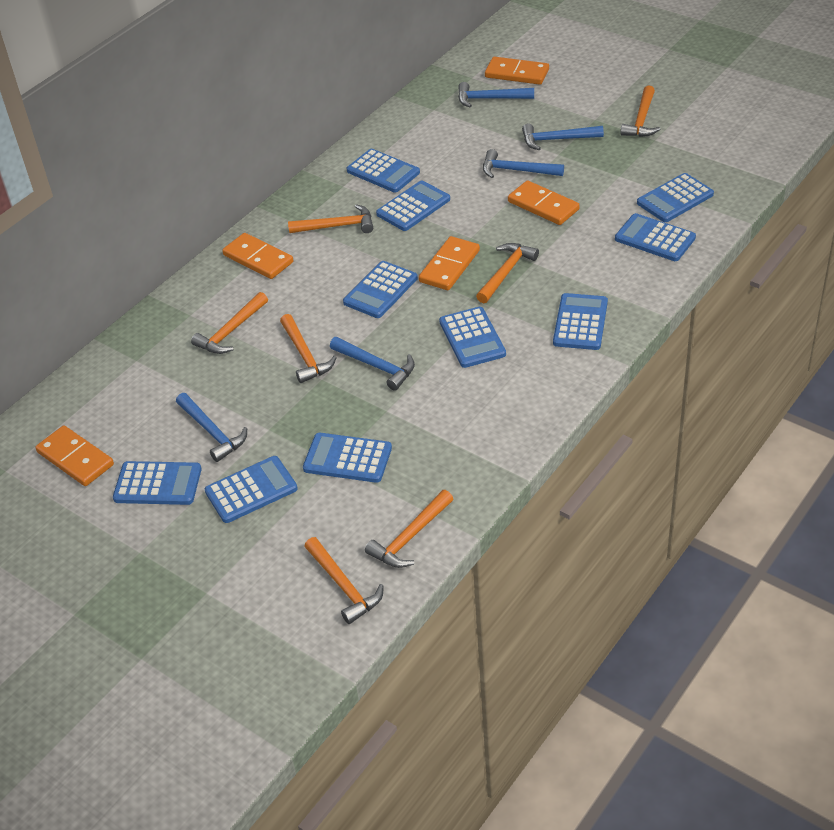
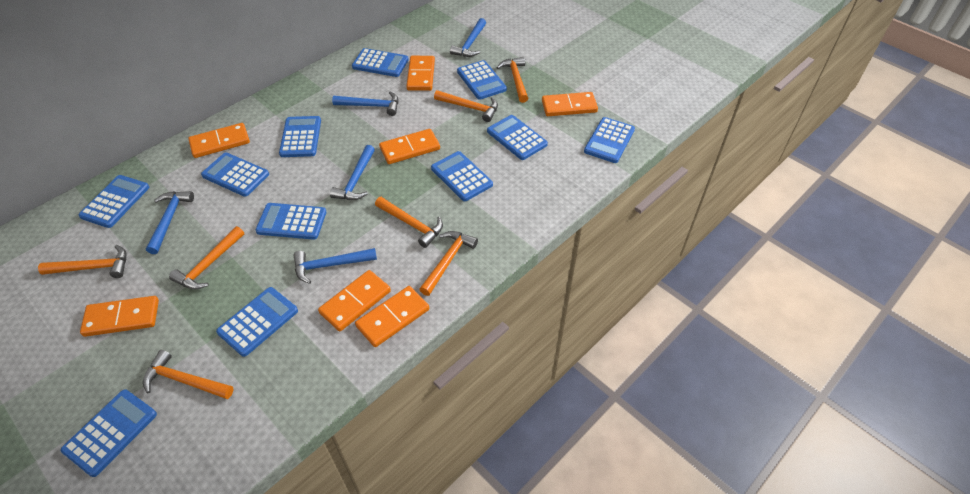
blue calculator: [113,461,202,505] [205,456,298,523] [303,433,392,483] [343,261,418,318] [347,149,420,193] [376,180,450,231] [439,307,506,368] [553,293,608,350] [615,213,696,261] [637,173,714,222] = 10 -> [61,389,157,477] [79,175,149,228] [201,153,269,197] [216,287,298,357] [256,203,326,240] [279,116,321,157] [352,48,409,77] [431,151,493,201] [457,60,507,100] [487,115,548,160] [584,117,635,163] = 11
orange domino: [35,425,114,486] [222,233,293,279] [419,236,480,290] [485,57,549,85] [508,180,580,225] = 5 -> [80,296,159,337] [188,123,250,158] [318,270,391,331] [355,286,429,347] [379,129,440,164] [406,56,435,91] [542,92,598,116] = 7

